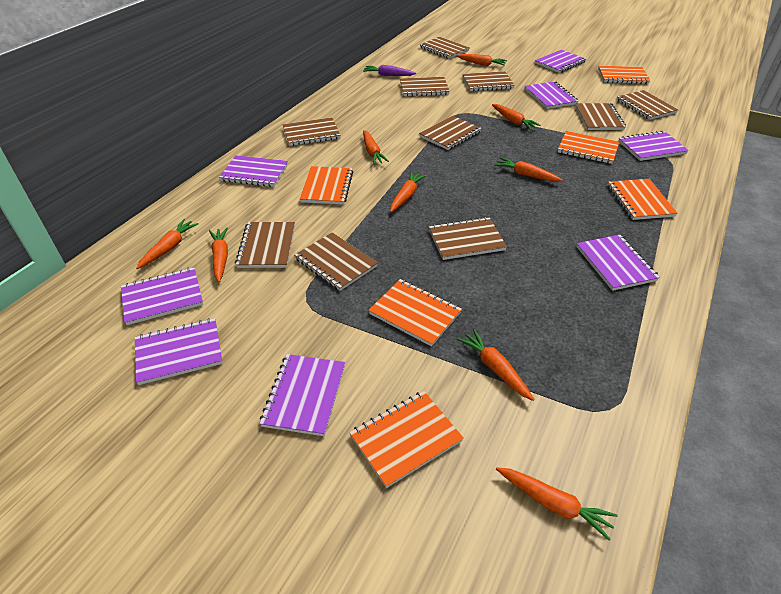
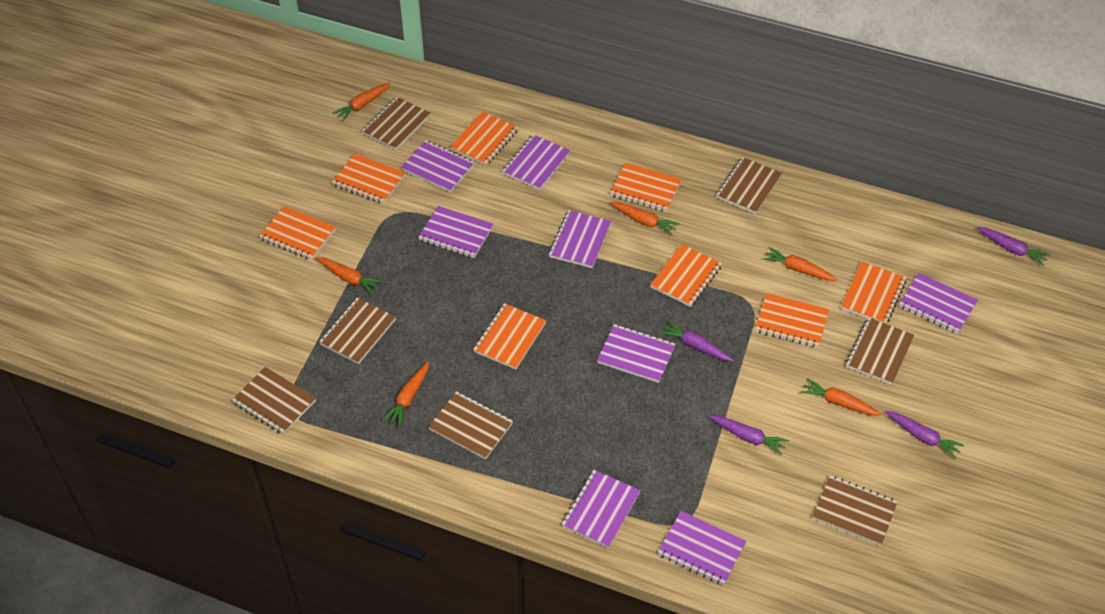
brown notebook: [235,222,295,268] [282,117,341,146] [295,232,378,291] [400,77,450,97] [419,116,482,150] [420,37,470,59] [429,217,507,260] [462,71,515,91] [575,103,626,130] [617,90,678,120] = 10 -> [232,367,316,435] [319,298,396,364] [362,97,431,150] [428,391,513,459] [716,157,782,214] [813,475,898,546] [846,317,914,385] = 7
orange carrot: [136,219,199,269] [209,227,228,282] [363,130,389,164] [390,171,426,212] [456,54,507,66] [457,329,535,401] [492,104,540,130] [494,157,563,182] [496,467,618,541] = 9 -> [316,257,383,294] [333,82,390,121] [382,361,429,427] [610,202,680,235] [763,247,838,280] [801,378,882,416] = 6
orange notebook: [300,166,353,205] [349,391,464,488] [368,279,462,347] [558,131,619,164] [598,66,650,84] [608,179,678,220] = 6 -> [259,206,336,260] [332,153,406,204] [450,111,518,166] [473,303,546,369] [610,163,682,212] [650,244,722,307] [755,293,829,348] [841,262,907,324] = 8
purple carrot: [363,65,416,76] = 1 -> [659,320,734,361] [708,415,789,455] [885,411,964,459] [977,227,1050,266] = 4

